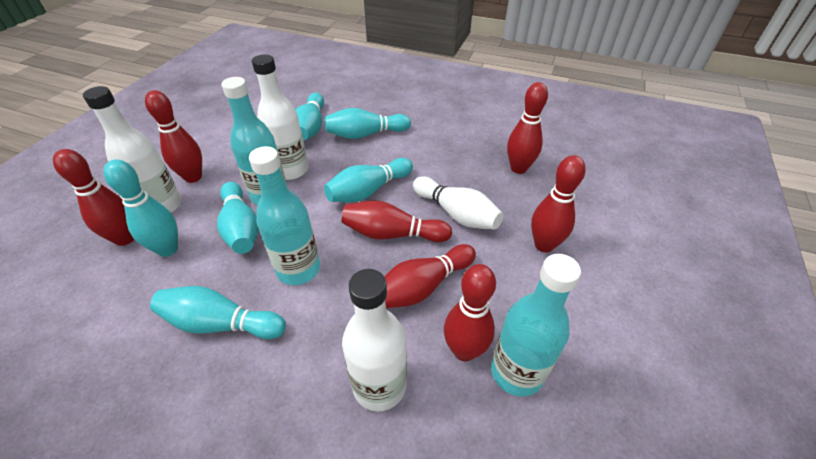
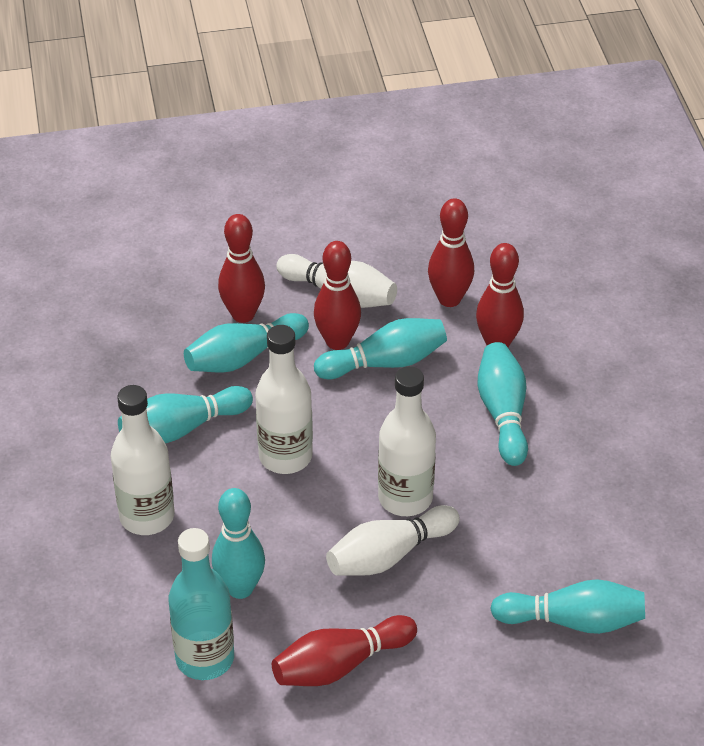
red bowling pin: [53,149,134,246] [145,90,202,183] [342,201,452,242] [384,244,476,308] [444,264,496,361] [507,82,548,174] [531,155,586,253] = 7 -> [218,214,265,323] [272,615,417,686] [314,241,361,350] [428,198,474,307] [476,243,524,347] = 5
turquoise bottle: [221,77,288,205] [249,146,320,285] [491,254,581,397] = 3 -> [168,528,234,680] = 1
white bowling pin: [413,176,504,230] = 1 -> [276,254,397,308] [326,505,460,576] = 2

